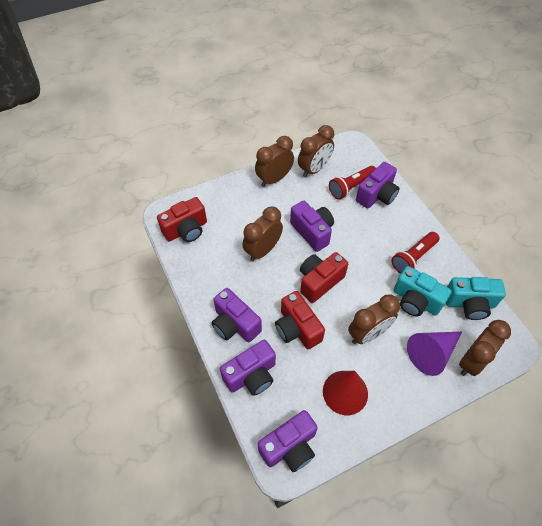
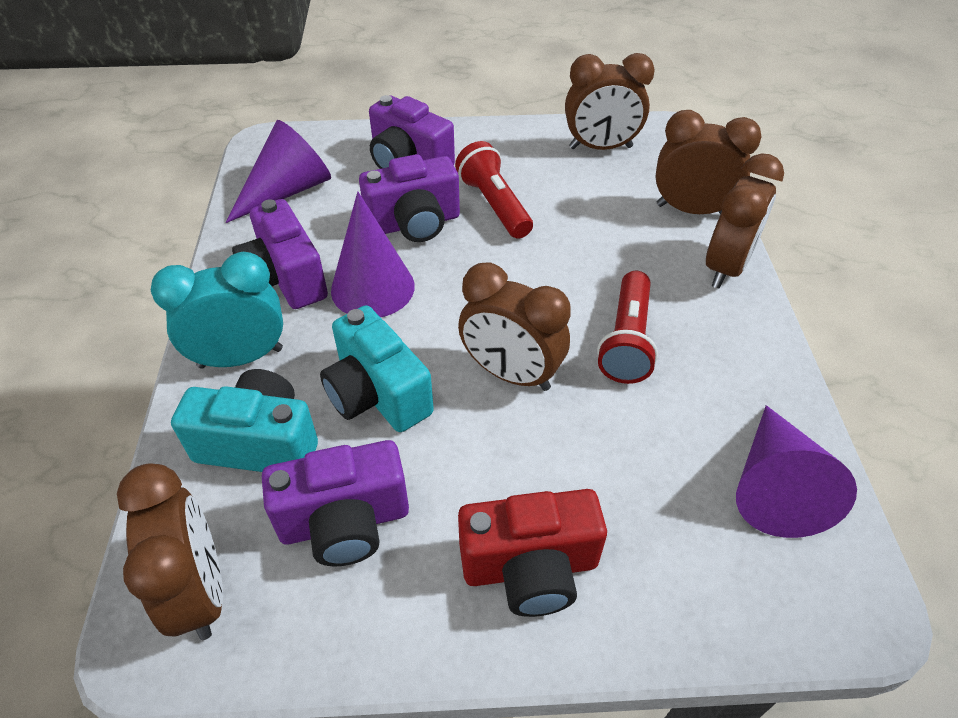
purple camera: [211,288,262,342] [220,340,276,396] [258,410,318,472] [290,201,334,252] [356,162,400,208] = 5 -> [232,199,328,309] [262,440,409,567] [359,154,460,242] [369,95,455,169] = 4
purple cone: [407,332,462,376] = 1 -> [226,120,331,223] [331,192,415,317] [736,405,857,538] = 3
red camera: [157,197,207,242] [275,291,325,349] [300,252,348,303] = 3 -> [458,489,607,617] = 1
red cone: [323,371,368,415] = 1 -> none = 0
turquoise clock: none = 0 -> [151,252,283,369] = 1

